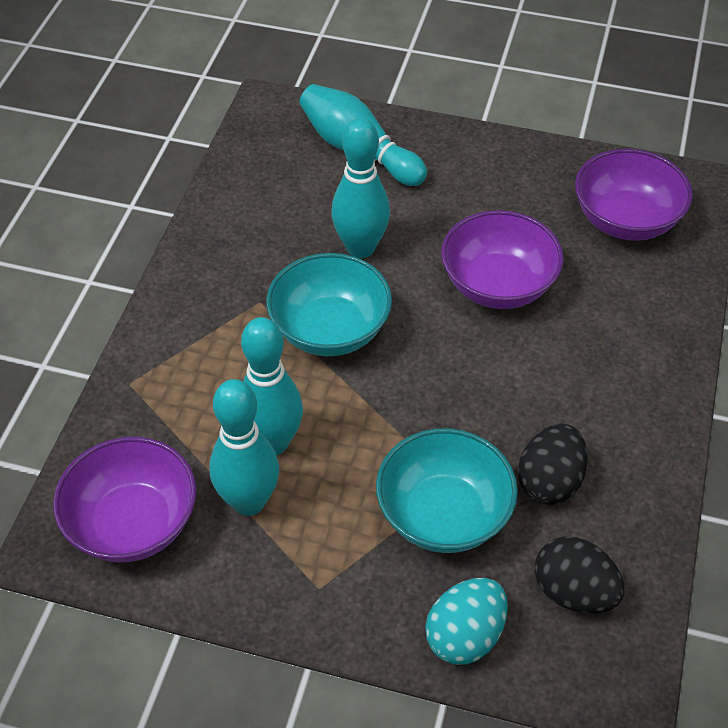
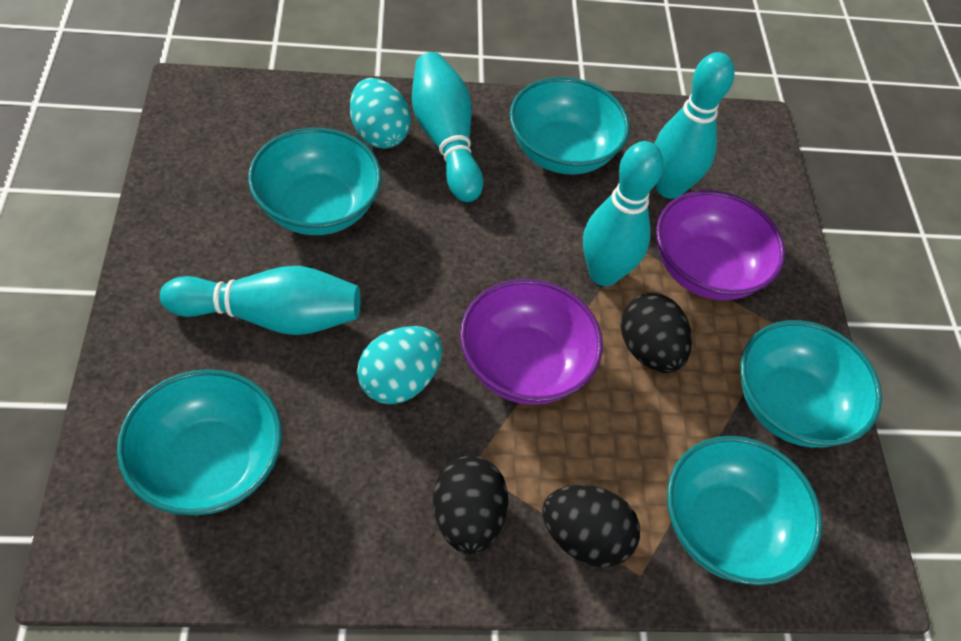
black egg: [518,423,588,505] [535,536,625,613] = 2 -> [433,456,508,555] [542,485,640,567] [621,293,692,373] = 3
purple bowl: [53,437,197,562] [441,210,563,309] [575,149,693,241] = 3 -> [460,279,603,405] [656,190,785,300] = 2
turquoise bowl: [266,253,392,356] [376,428,518,553] = 2 -> [117,369,282,515] [248,128,382,235] [509,77,630,175] [667,436,822,585] [740,320,882,448] = 5
turquoise egg: [425,578,508,665] = 1 -> [350,78,411,149] [357,326,442,404] = 2

